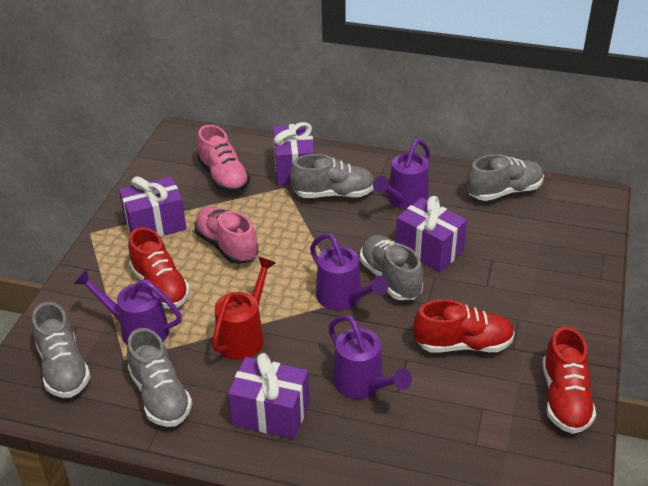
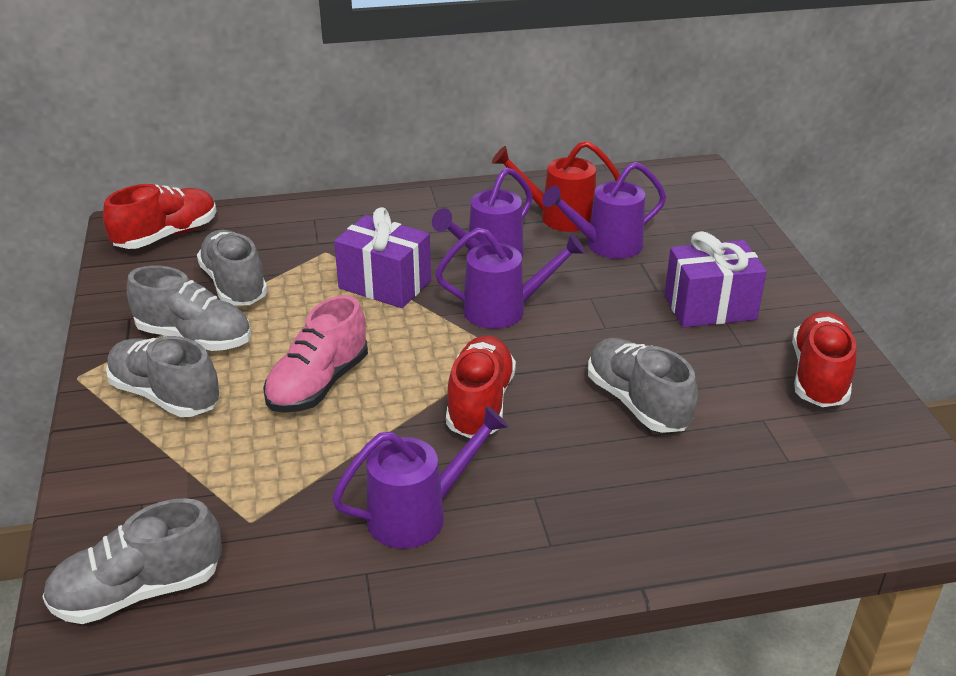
pink shoe: [194,206,258,264] [197,125,250,193] = 2 -> [263,295,368,413] = 1
purple gift: [119,176,187,237] [228,353,309,439] [273,122,314,185] [396,196,467,272] = 4 -> [334,207,431,308] [664,231,767,328] = 2

